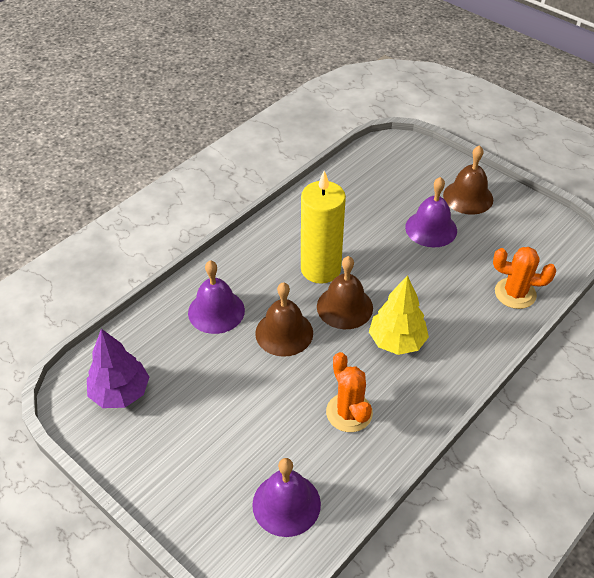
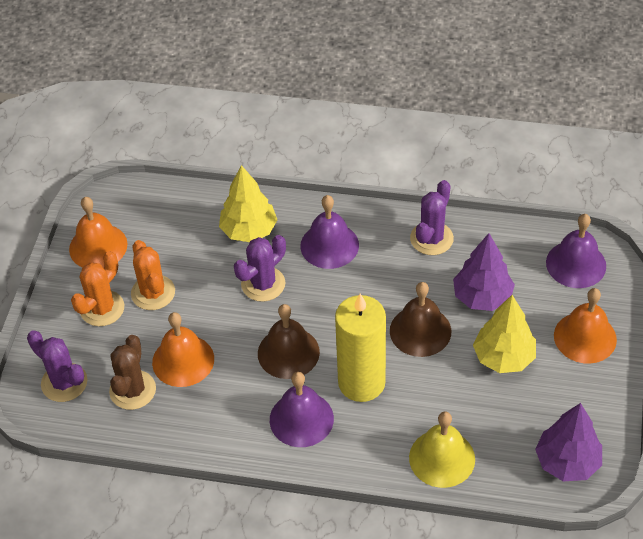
brown bell: [255,282,313,357] [317,256,373,329] [443,145,493,215] = 3 -> [258,304,320,379] [390,282,451,357] = 2
brown cactus: none = 0 -> [109,335,156,410] = 1
orange bell: none = 0 -> [69,197,127,268] [152,312,214,387] [554,288,617,364] = 3
purple cactus: none = 0 -> [27,330,87,402] [234,235,286,302] [410,180,454,255] = 3
purple tree: [87,329,149,408] = 1 -> [453,233,515,311] [535,403,602,481] = 2
yellow bell: none = 0 -> [409,411,475,488] = 1
yellow tree: [369,275,429,355] = 1 -> [219,165,277,242] [473,295,536,373] = 2

